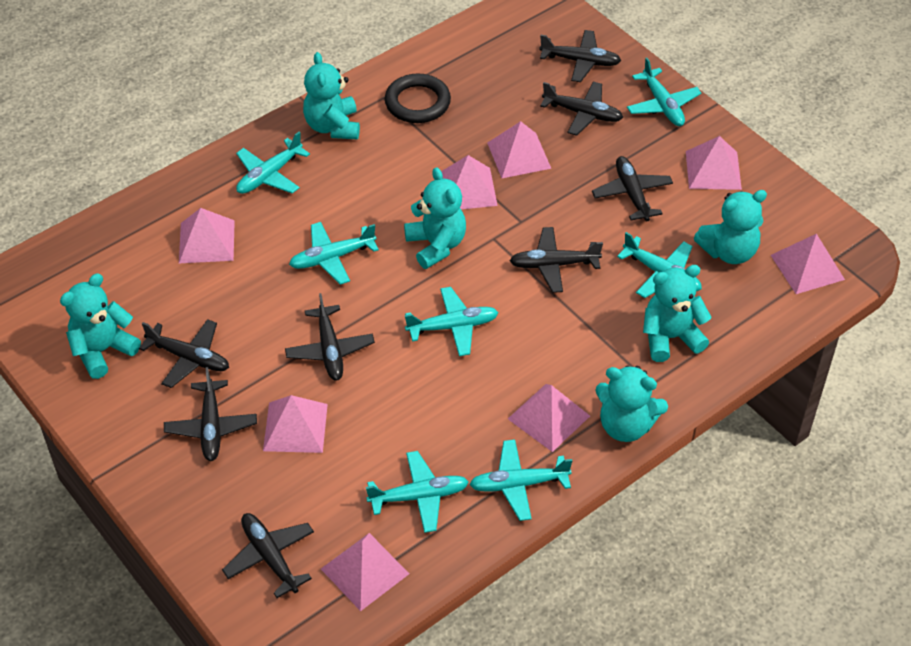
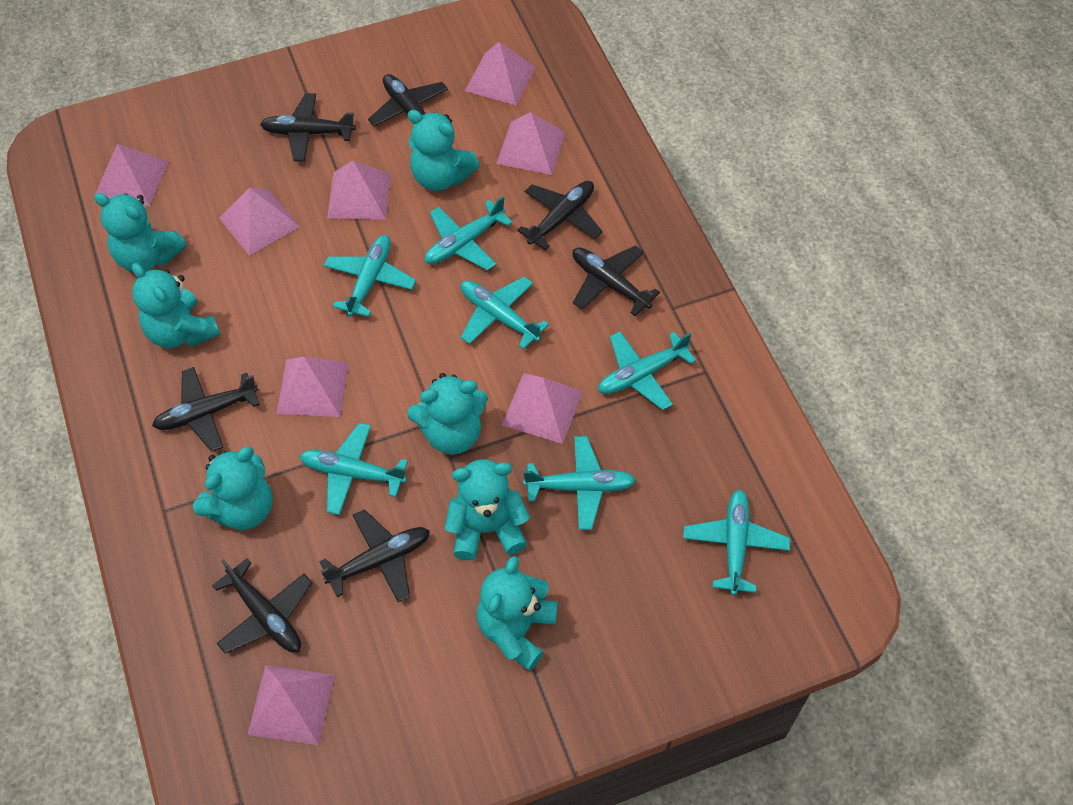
black plane: [139,319,229,388] [164,367,257,461] [222,513,314,598] [285,293,375,381] [509,227,603,293] [539,30,621,82] [540,82,623,136] [592,156,673,221] = 8 -> [152,367,260,452] [212,558,313,653] [260,93,356,162] [319,509,430,602] [368,74,448,127] [517,181,603,250] [572,245,660,316] = 7
black ring: [385,74,451,123] = 1 -> none = 0
turquoise teddy bear: [60,273,141,379] [303,52,360,139] [404,167,466,269] [595,366,668,442] [643,265,712,362] [694,190,767,264] = 6 -> [94,193,187,272] [132,263,221,348] [193,446,273,530] [407,373,488,455] [408,110,480,191] [445,459,530,560] [477,556,558,671] = 7

